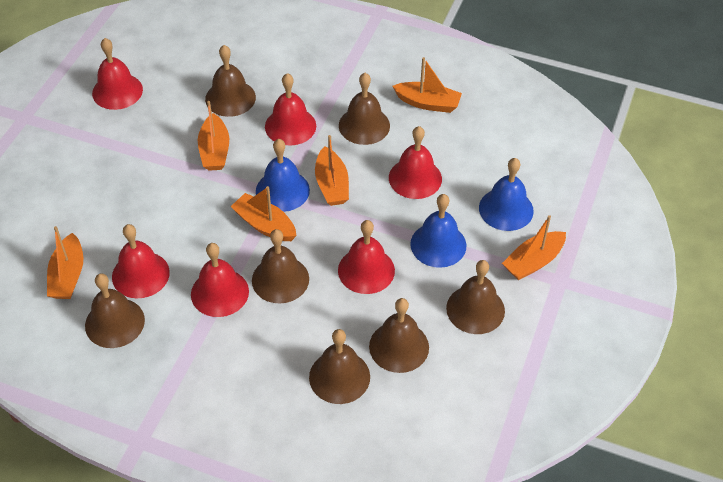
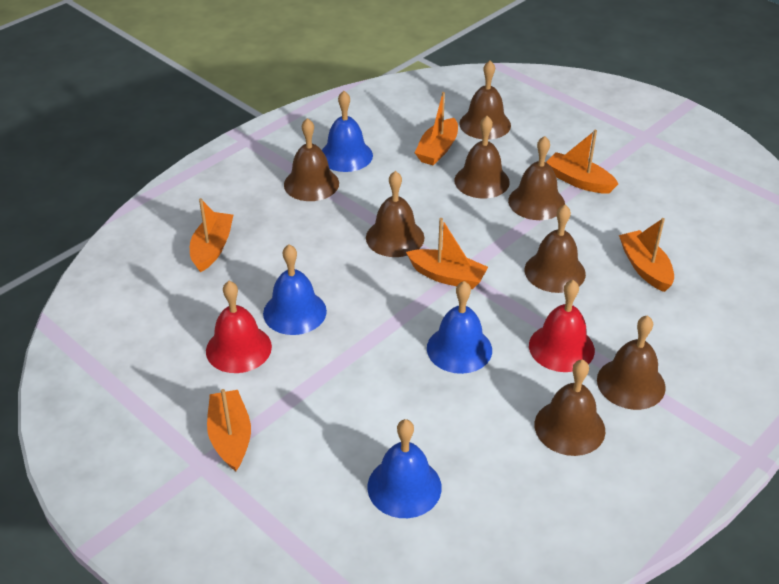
blue bell: [256,139,310,212] [410,194,466,268] [479,158,534,231] = 3 -> [263,245,327,335] [322,91,373,172] [367,419,442,518] [427,281,492,374] = 4
brown bell: [85,273,145,348] [205,45,256,117] [252,229,309,303] [309,329,370,404] [339,73,390,145] [369,298,429,373] [446,260,505,334] = 7 -> [284,118,339,201] [366,171,425,257] [454,116,510,199] [459,61,511,140] [508,136,565,220] [525,205,586,293] [534,359,605,456] [597,315,666,410] = 8
red bell: [92,38,143,110] [112,224,170,298] [191,243,249,317] [265,73,316,146] [338,220,395,294] [389,126,442,199] = 6 -> [206,281,272,373] [529,280,595,372] = 2

